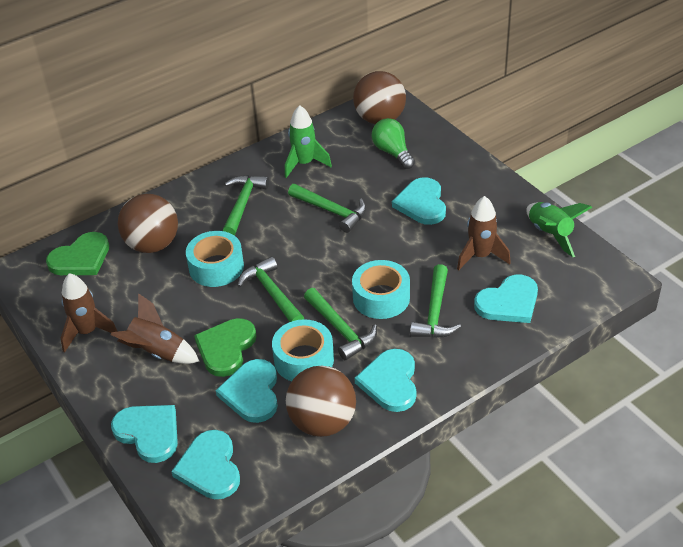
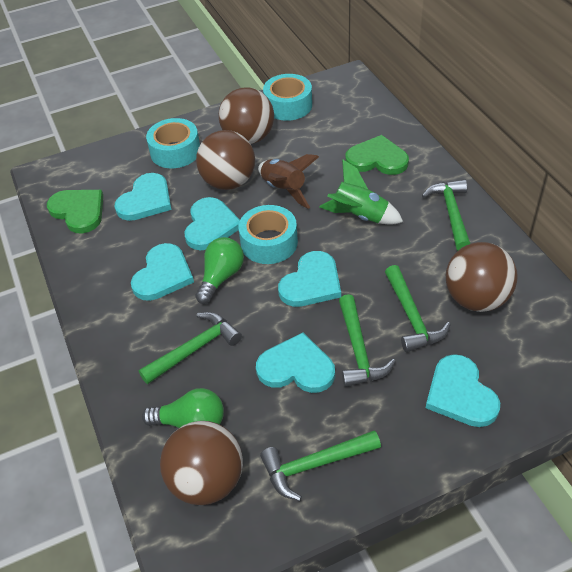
brown ball: [118,194,178,253] [286,366,356,437] [353,71,406,124] = 3 -> [160,421,243,505] [196,130,255,190] [219,87,274,144] [446,242,518,312] = 4
brown rocket: [61,273,118,353] [111,293,200,364] [457,196,511,271] = 3 -> [258,154,319,209] = 1
green light bulb: [372,118,415,169] = 1 -> [142,388,224,428] [195,237,244,304] = 2
green rocket: [285,105,332,178] [526,202,592,257] = 2 -> [319,159,403,225] = 1

